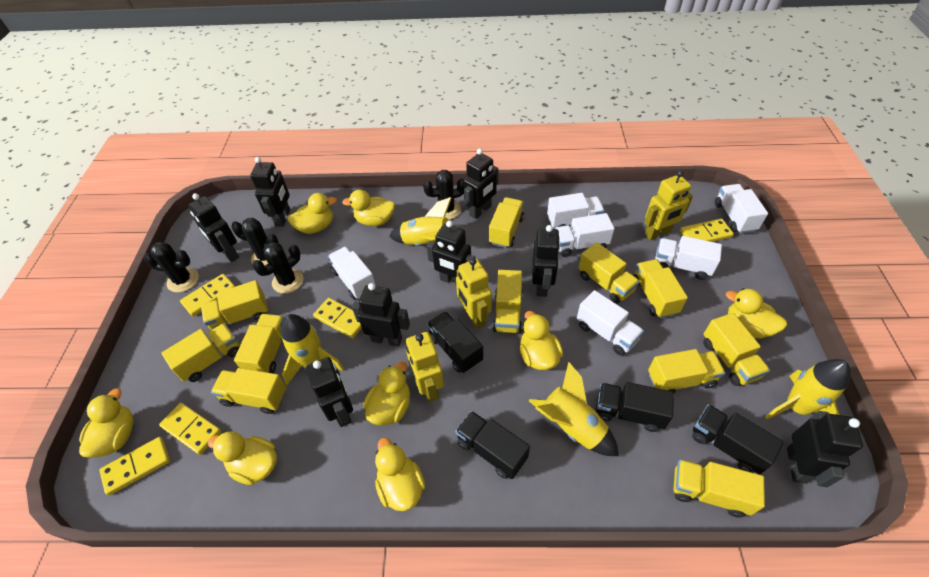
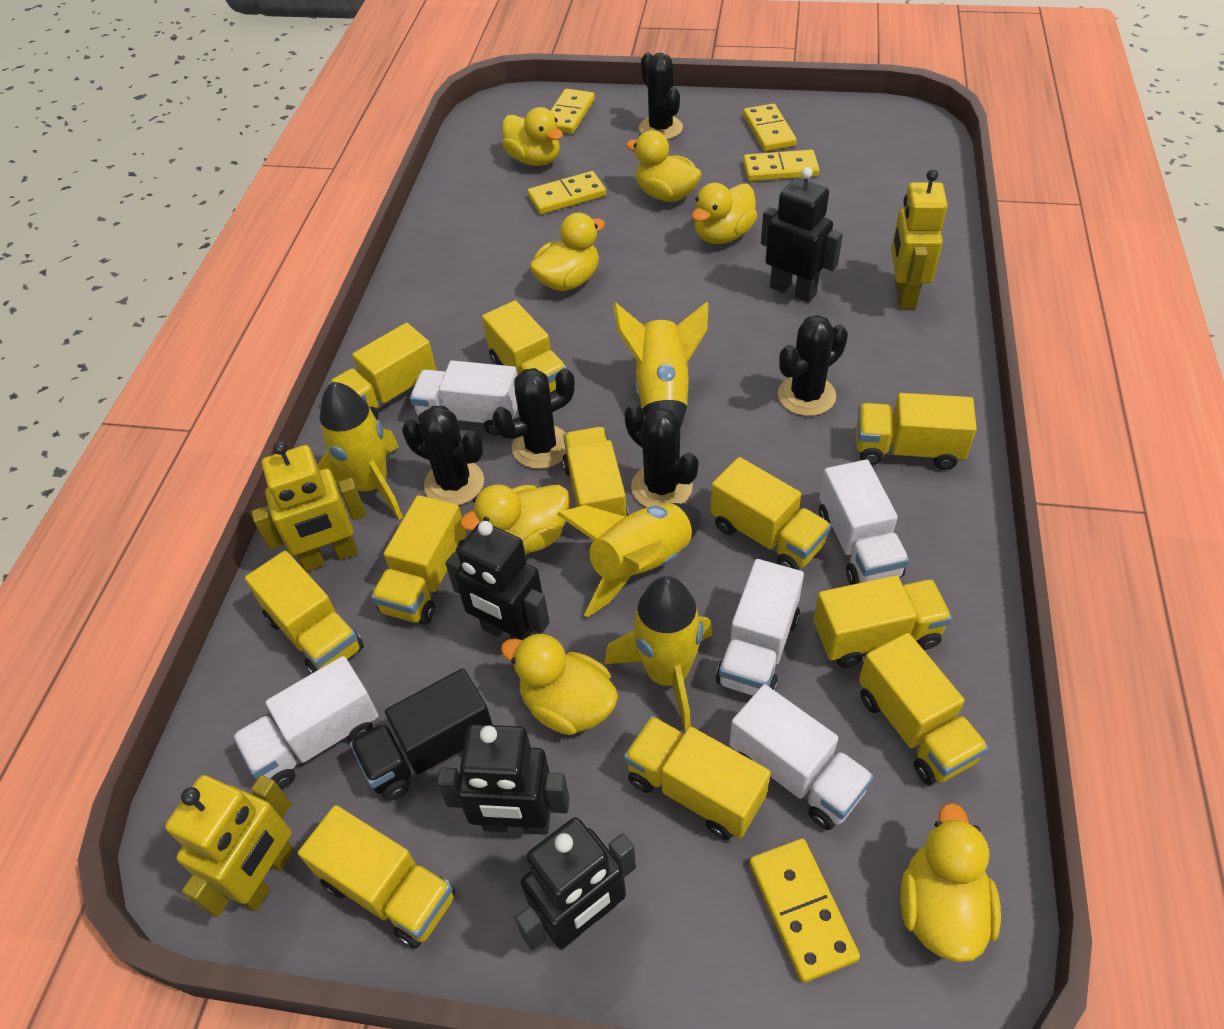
black cactus: [144,241,199,293] [231,218,279,266] [253,242,303,294] [423,170,464,220] = 4 -> [402,406,484,505] [492,368,575,469] [625,403,698,508] [639,53,683,140] [778,315,848,416] = 5
black robot: [188,193,239,262] [250,157,290,227] [306,357,353,427] [352,283,410,347] [427,221,475,285] [463,148,498,219] [532,225,560,297] [787,411,863,487] = 8 -> [437,724,570,835] [445,521,549,640] [515,817,636,951] [761,167,843,303] = 4
black truck: [427,311,483,373] [455,411,530,479] [596,382,674,432] [692,404,784,475] = 4 -> [350,668,493,801] = 1
white truck: [328,247,376,300] [547,193,605,228] [554,213,615,257] [577,290,644,356] [655,236,722,280] [715,184,768,234] = 6 -> [233,656,378,789] [410,361,518,435] [716,559,804,696] [729,684,874,830] [819,460,909,585] = 5
yellow duck: [79,388,134,458] [208,431,277,485] [288,193,337,234] [342,190,395,226] [363,362,410,425] [375,438,425,511] [520,311,563,370] [726,288,787,339] = 8 -> [460,485,570,554] [501,633,618,735] [502,107,563,166] [530,213,605,291] [626,130,701,202] [692,183,758,244] [900,803,1001,962] = 7

